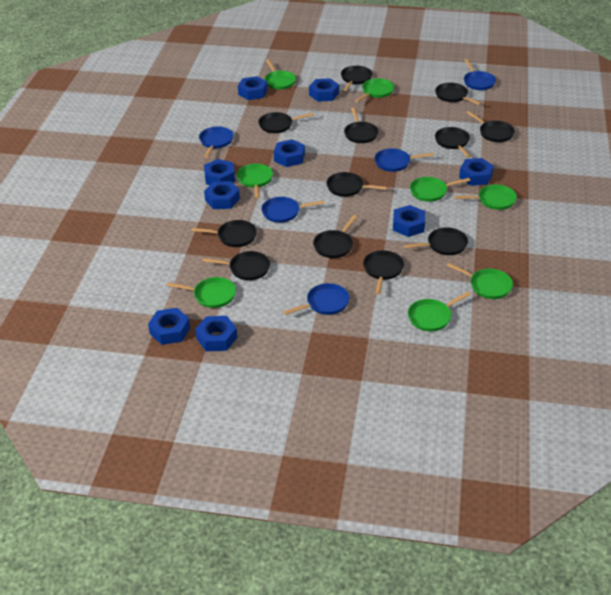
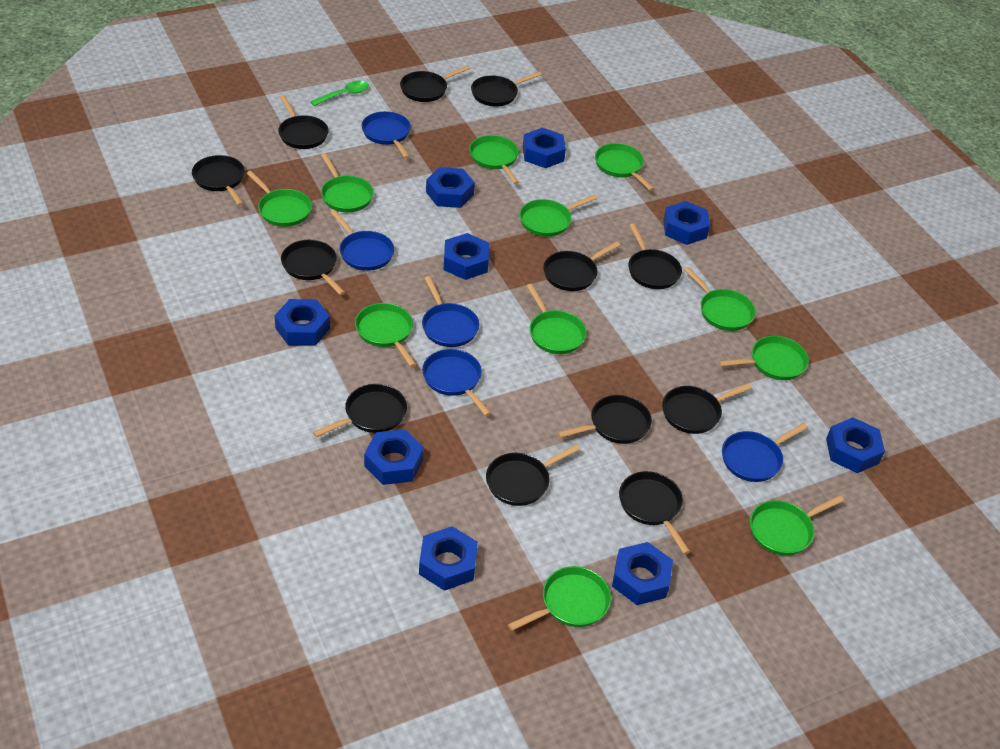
green pan: [167,277,236,308] [237,164,273,199] [264,59,296,90] [355,78,394,102] [408,292,471,331] [410,177,470,202] [447,263,513,299] [454,184,517,210] = 8 -> [246,171,312,227] [321,153,373,212] [355,303,416,367] [469,135,519,184] [508,566,611,631] [520,195,598,237] [527,284,587,354] [595,143,654,191] [684,267,756,331] [718,336,809,380] [750,495,844,556] = 11
green spoon: none = 0 -> [310,81,369,106] = 1

